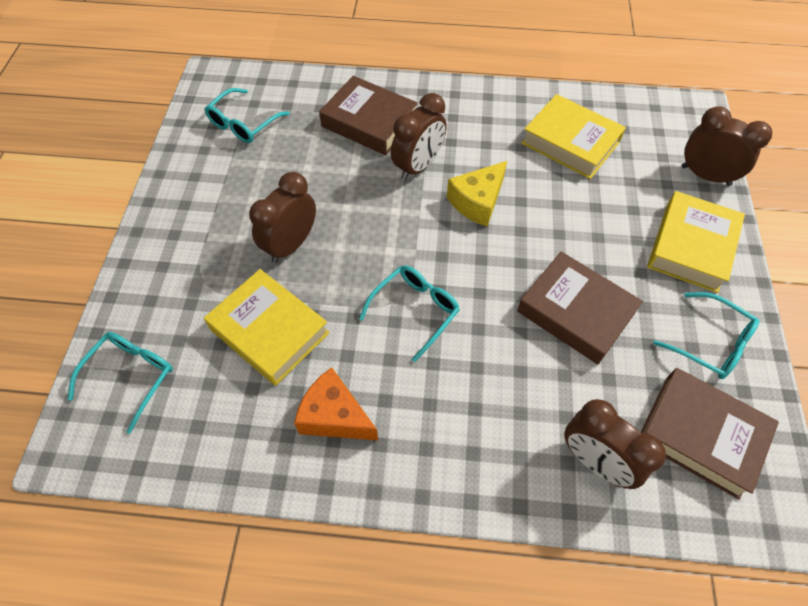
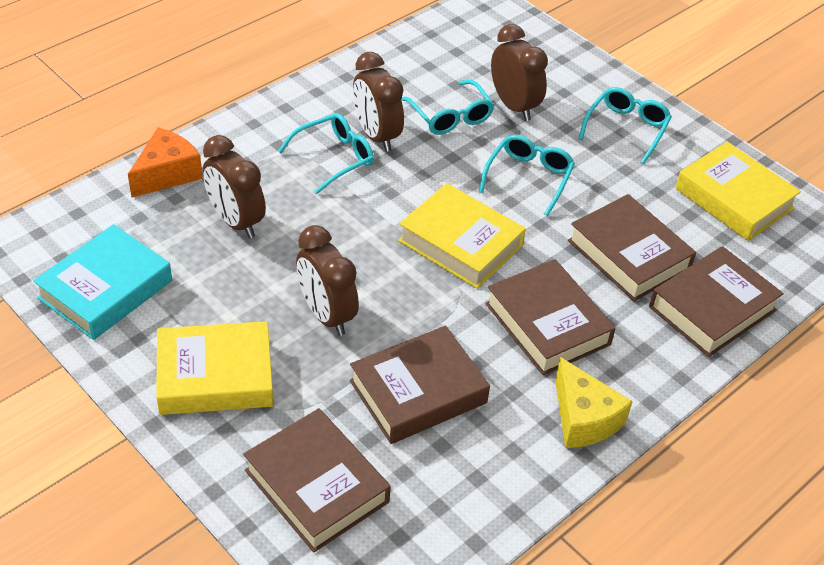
brown book: [319,76,418,155] [517,251,643,364] [641,368,779,500] = 3 -> [243,408,391,553] [350,326,490,444] [485,259,616,375] [568,194,696,301] [649,246,784,357] = 5
turquoise book: none = 0 -> [33,224,172,340] = 1

